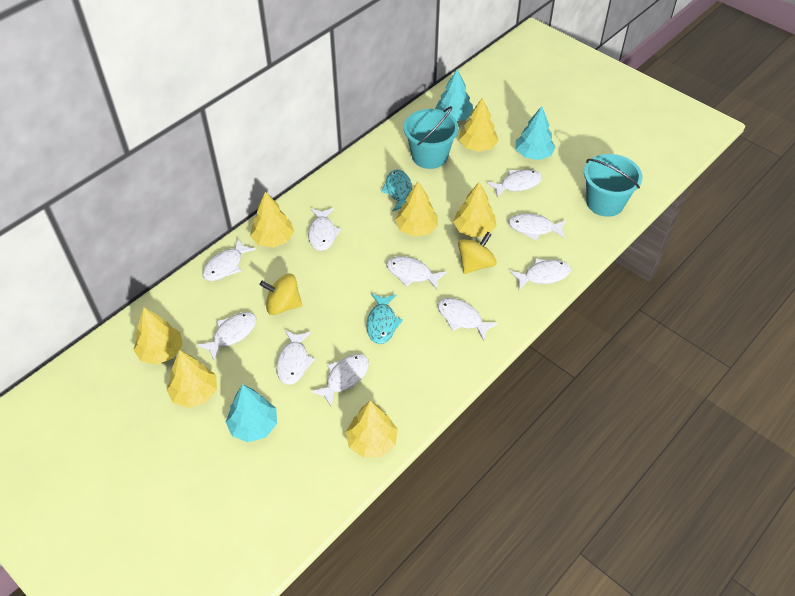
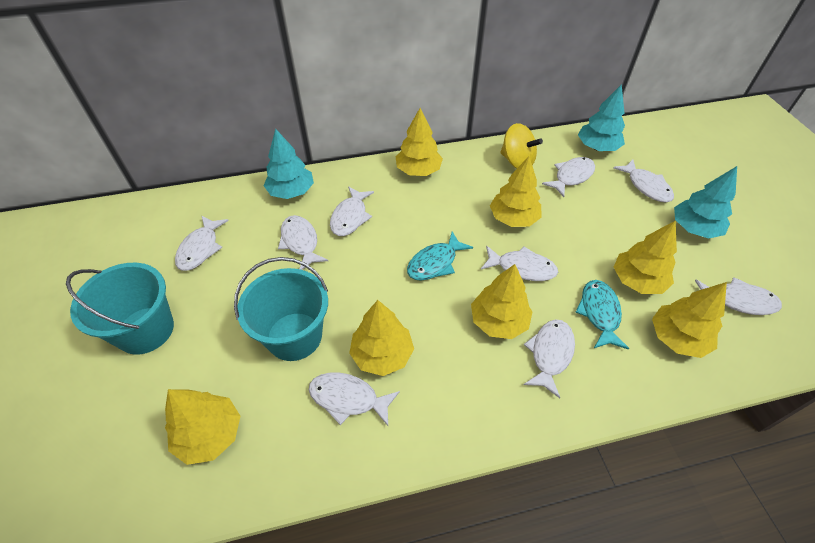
white fish: [197,312,256,360] [202,238,256,281] [276,330,315,385] [308,208,341,251] [311,354,369,407] [386,256,447,290] [438,298,498,341] [487,169,542,198] [508,213,566,240] [510,259,571,290] = 10 -> [175,215,229,271] [278,215,328,270] [309,372,400,426] [330,186,374,236] [481,246,558,281] [524,319,575,398] [542,157,595,197] [613,159,674,203] [695,277,782,315] = 9
yellow spinning top: [260,274,302,315] [458,232,497,274] = 2 -> [501,123,543,169] = 1

